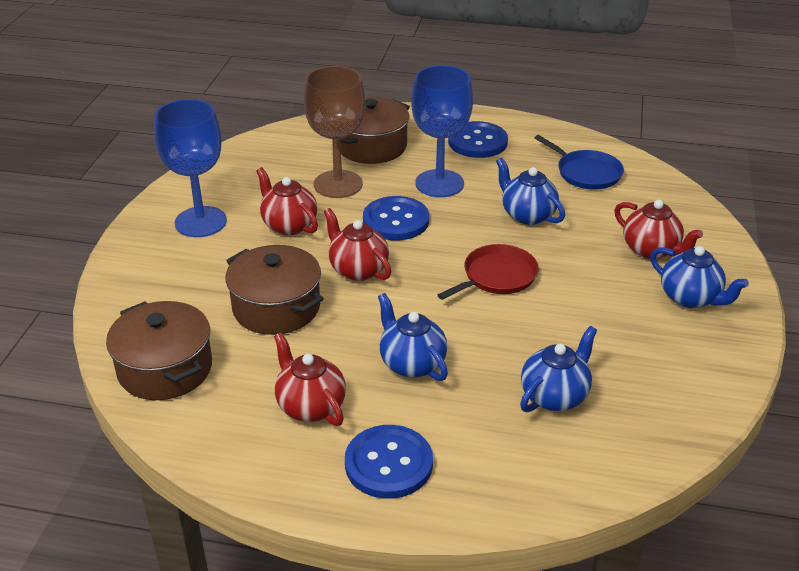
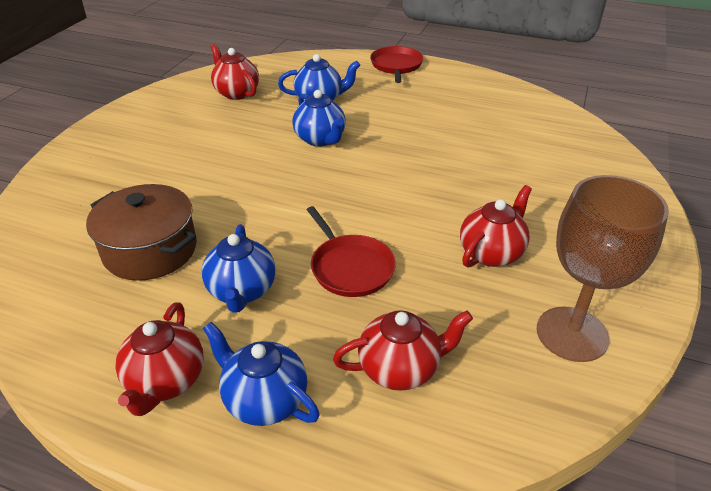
blue button: [345,425,433,499] [363,196,429,240] [448,121,508,158] = 3 -> none = 0
blue goblet: [154,99,227,237] [411,65,473,197] = 2 -> none = 0
blue pan: [535,135,624,190] = 1 -> none = 0
brown pot: [106,301,212,400] [225,245,324,335] [340,97,410,164] = 3 -> [86,184,197,281] = 1
red pan: [438,244,539,300] = 1 -> [307,206,396,297] [370,46,423,83] = 2

